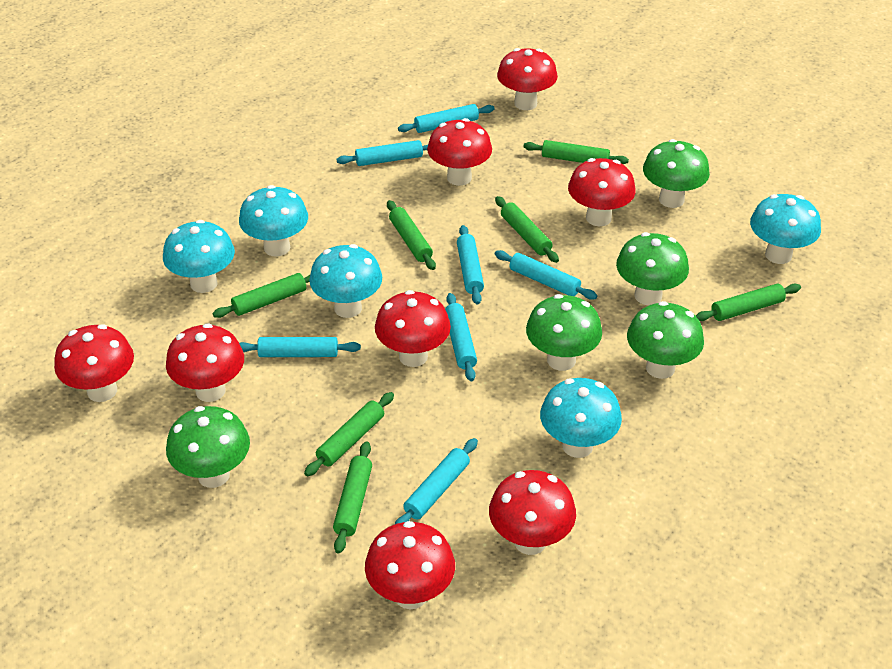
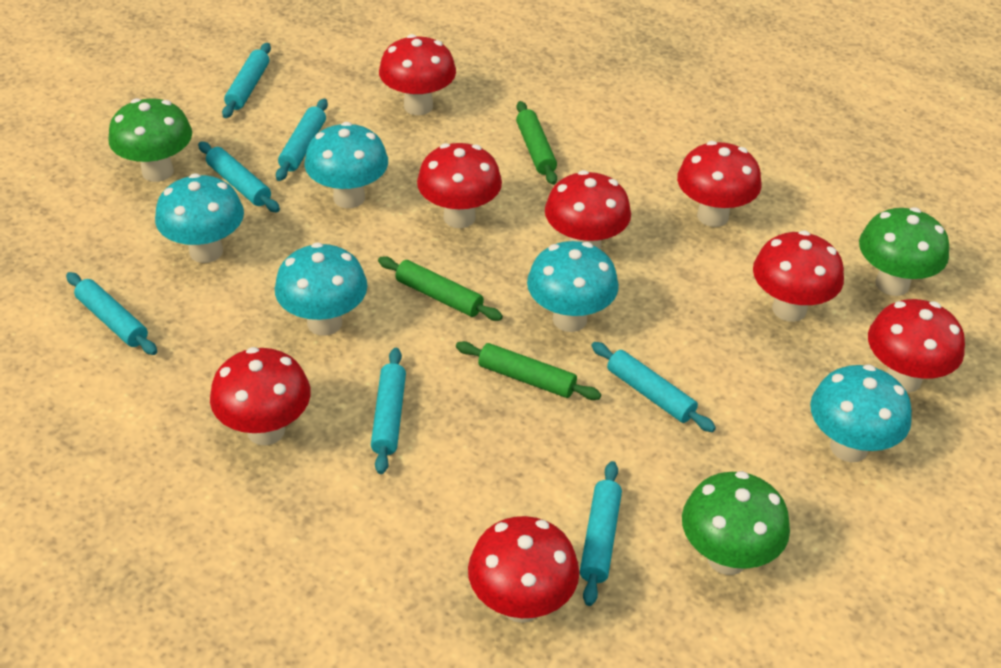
green mushroom: [166,406,250,488] [526,294,602,371] [616,232,689,305] [627,301,704,379] [643,139,710,208] = 5 -> [108,98,192,182] [682,471,790,575] [859,207,949,296] = 3
green rolling pin: [213,273,310,318] [304,392,394,476] [333,441,372,554] [387,200,436,270] [495,196,559,263] [523,140,629,164] [696,284,801,321] = 7 -> [378,256,503,321] [456,341,601,400] [516,101,557,185] = 3

